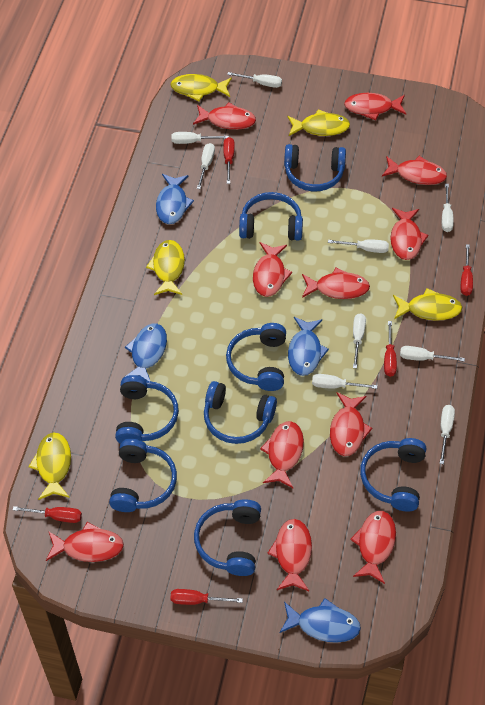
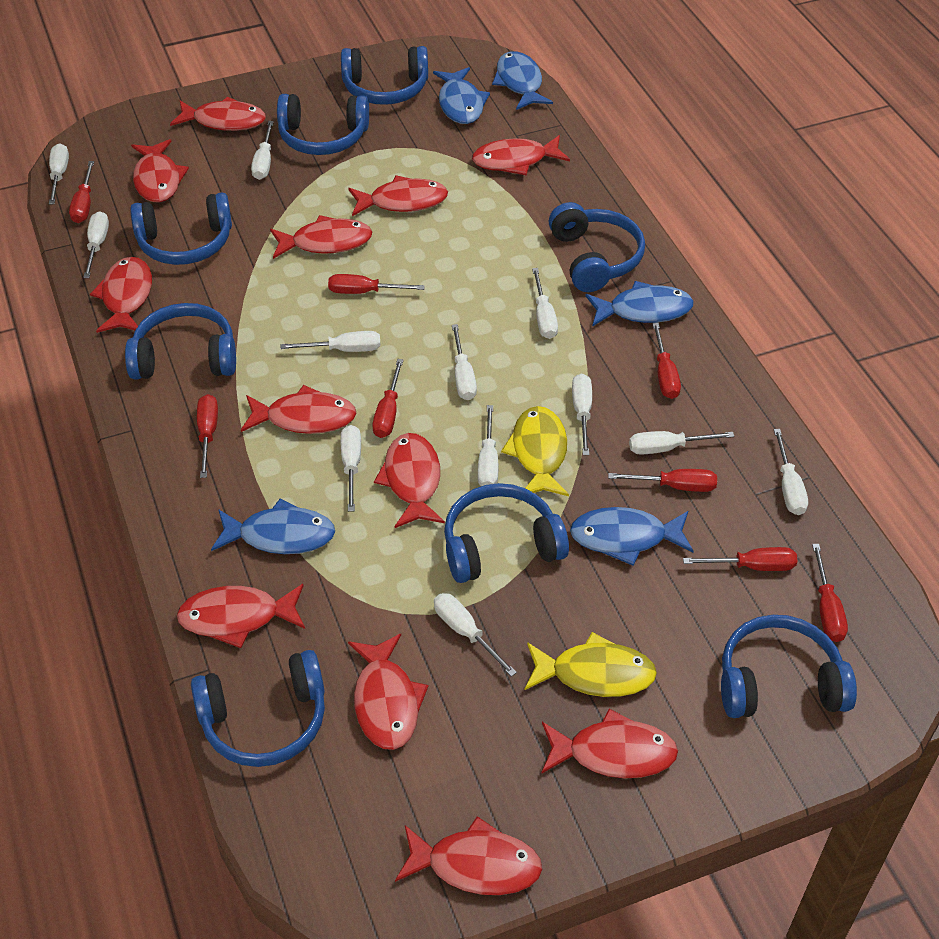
blue fish: [125,324,167,381] [156,174,194,224] [279,598,361,643] [288,317,329,376] = 4 -> [211,499,335,554] [433,67,490,124] [492,51,553,110] [570,507,694,566] [585,281,694,327] = 5
red fish: [46,522,124,562] [193,103,256,130] [253,242,292,297] [260,421,304,488] [267,519,312,591] [302,268,370,299] [330,392,372,456] [344,93,406,120] [350,511,396,584] [382,156,447,185] [390,208,428,260] = 11 -> [90,257,152,333] [131,139,189,202] [170,97,266,131] [177,584,305,648] [241,385,356,434] [270,215,372,259] [348,175,448,216] [348,634,429,750] [374,433,445,528] [395,816,542,895] [472,135,570,176] [541,709,678,778] = 12
red screwdriver: [13,506,82,523] [170,589,243,605] [223,137,235,184] [384,321,397,377] [461,244,473,296] = 5 -> [69,161,94,223] [197,394,218,478] [328,274,425,294] [373,359,404,438] [608,469,717,492] [652,323,681,399] [683,547,797,571] [812,544,848,642] = 8
white screwdriver: [171,132,229,144] [197,143,215,189] [227,72,282,88] [312,374,377,389] [328,239,389,253] [353,313,366,369] [400,346,465,362] [440,405,455,464] [442,184,454,232] = 9 -> [49,144,69,205] [83,211,109,278] [251,121,274,180] [281,331,381,352] [341,425,361,512] [434,593,517,677] [452,324,477,400] [478,405,498,486] [532,268,558,339] [572,374,592,455] [629,431,734,455] [774,429,808,515] = 12
yellow fish: [29,432,71,500] [146,240,185,295] [170,74,232,101] [288,109,350,136] [393,288,462,321] = 5 -> [501,406,569,496] [525,632,657,697] = 2

